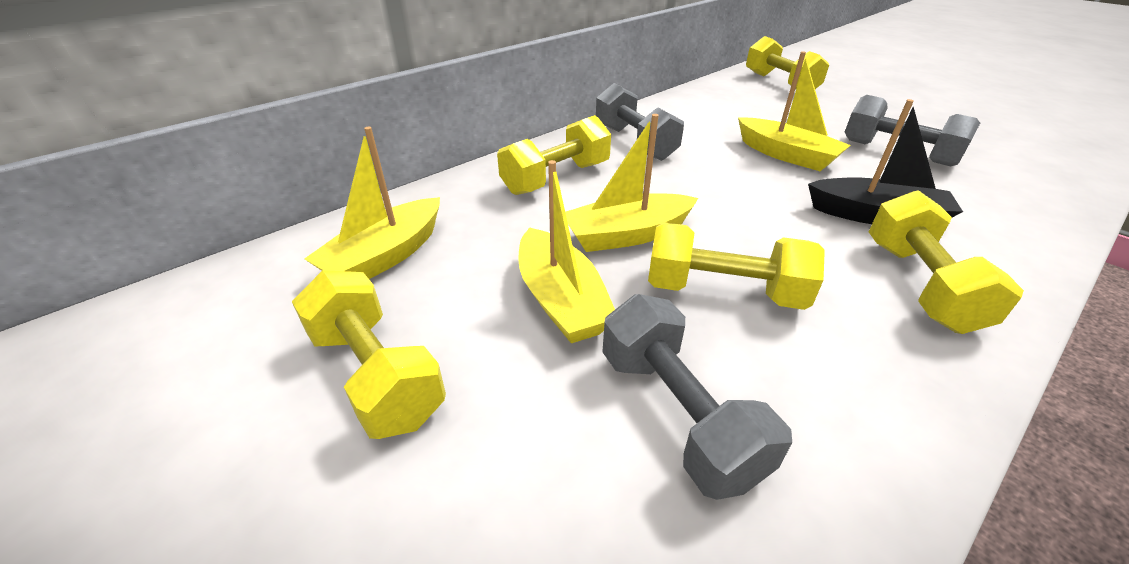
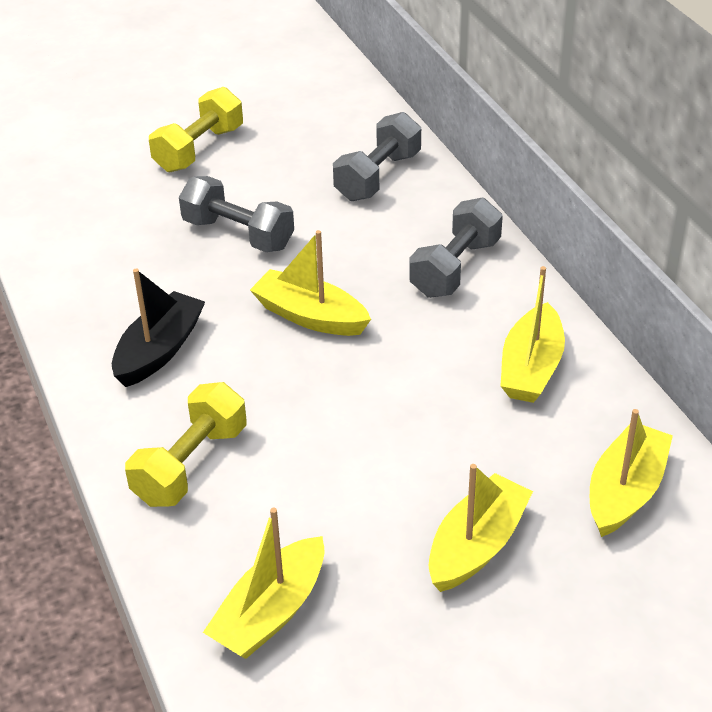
yellow boat: [304,127,440,279] [518,160,615,343] [565,114,698,252] [738,51,851,171] = 4 -> [203,508,325,659] [250,230,371,336] [429,464,533,592] [501,266,565,403] [590,409,673,537] = 5
yellow dumbbell: [292,270,446,439] [497,115,611,195] [648,222,825,310] [746,36,829,89] [869,190,1024,334] = 5 -> [125,382,247,507] [149,87,243,172] = 2

